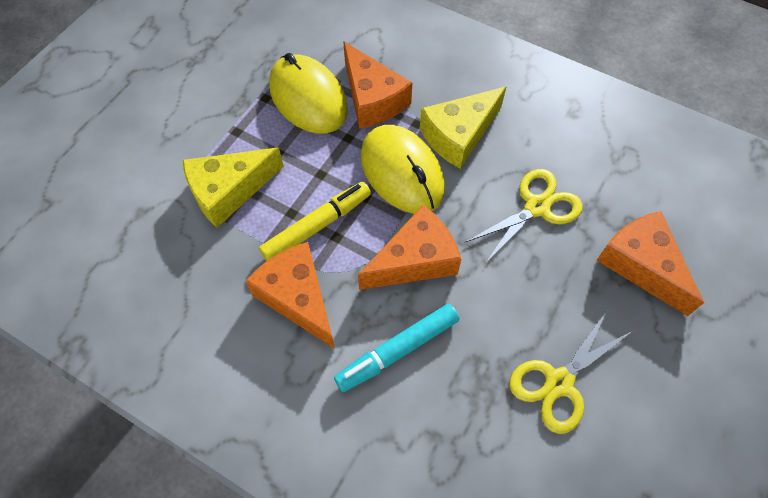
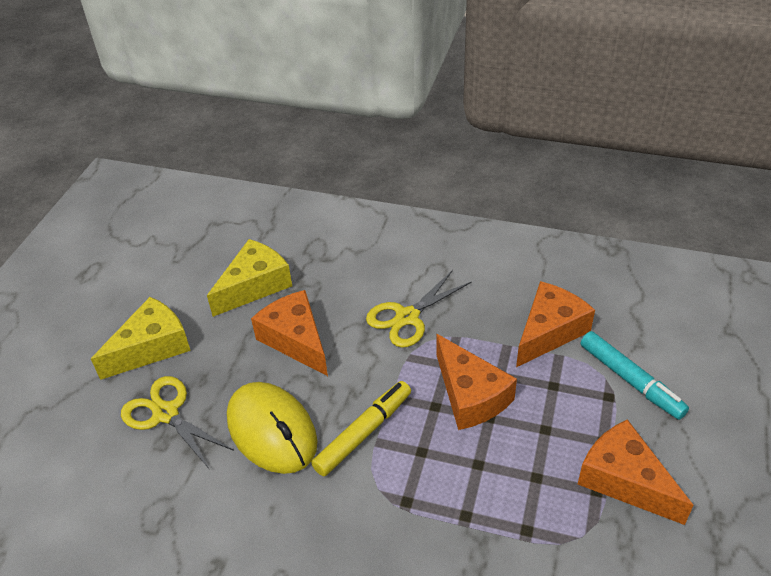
yellow mouse: [269,53,348,134] [361,125,445,214] = 2 -> [227,382,318,474] = 1

